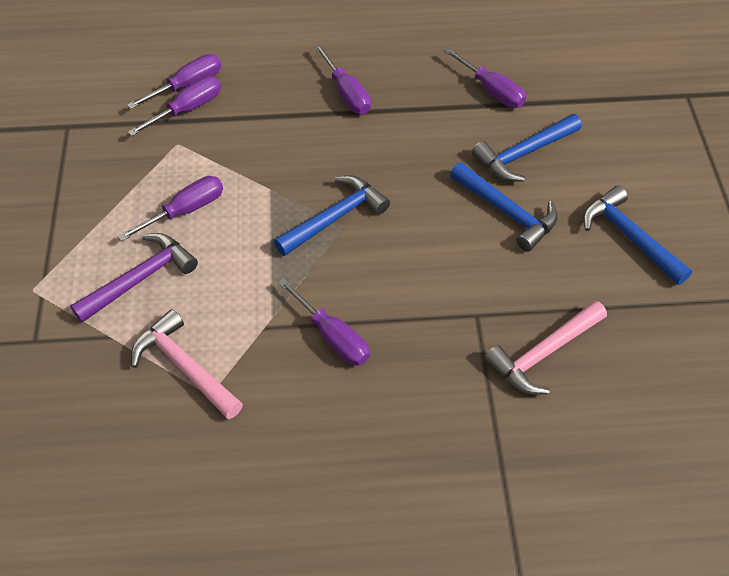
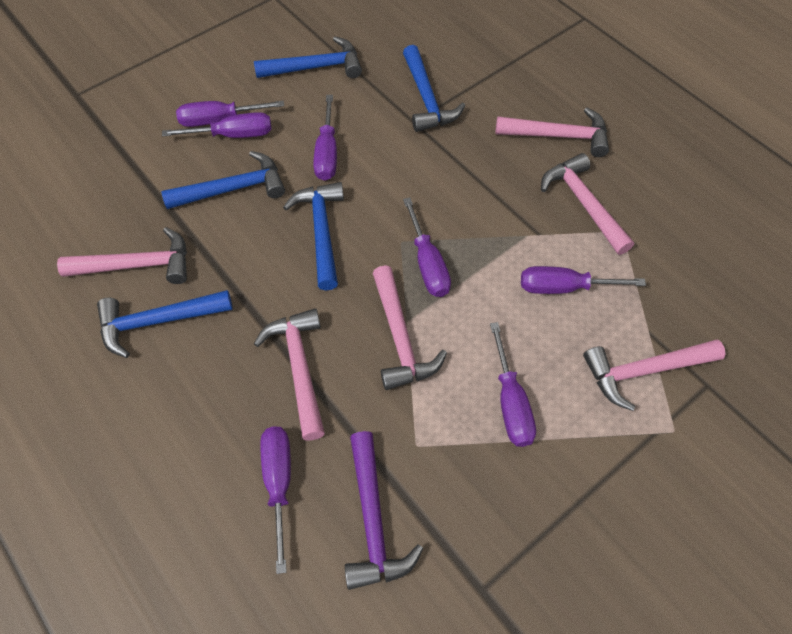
blue hammer: [274,175,390,256] [450,162,558,252] [472,114,582,182] [583,185,692,285] = 4 -> [97,290,232,358] [161,151,285,209] [254,37,362,78] [283,182,344,291] [403,45,465,132] = 5
pink hammer: [131,309,243,419] [484,301,607,395] = 2 -> [57,227,187,284] [254,308,325,440] [373,265,447,390] [495,108,609,157] [541,153,634,255] [583,339,726,411] = 6
purple screwdriver: [117,176,223,242] [127,54,221,109] [128,76,221,136] [278,278,369,366] [314,44,371,114] [443,47,526,108] = 6 -> [162,112,271,138] [176,101,284,127] [260,426,291,574] [313,95,337,181] [403,198,451,297] [490,322,536,447] [521,266,646,294] = 7

